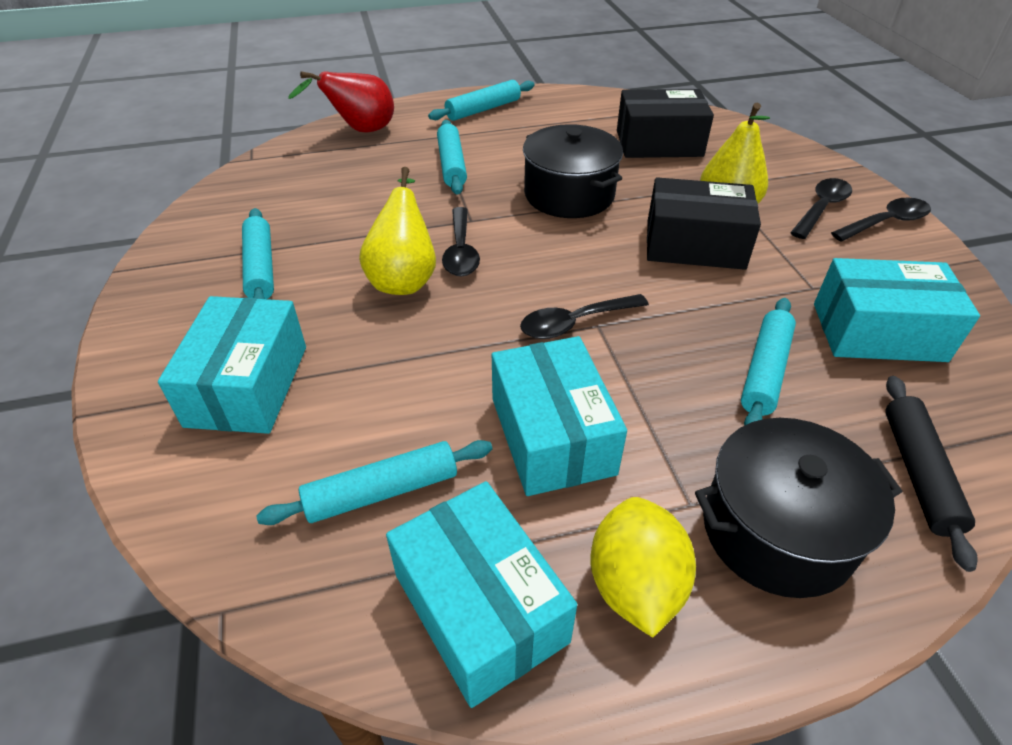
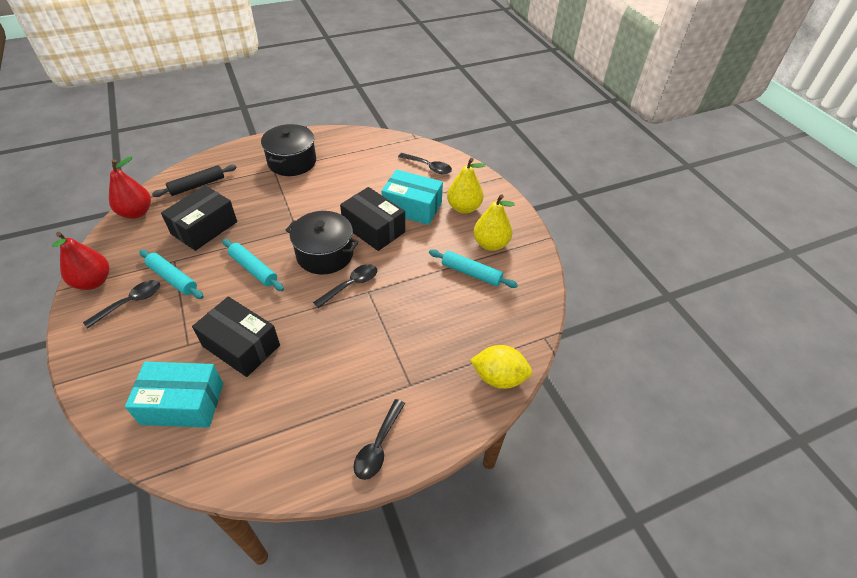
black box: [617,89,714,158] [647,177,761,270] = 2 -> [161,185,237,251] [192,296,280,377] [340,187,405,251] = 3
red pear: [288,71,394,133] = 1 -> [52,232,110,290] [109,156,151,219] = 2
turquoise box: [158,296,306,434] [386,481,577,708] [492,336,627,496] [814,258,980,362] = 4 -> [125,362,223,428] [381,169,443,225] = 2
turquoise rolling pin: [242,208,274,299] [256,440,492,525] [428,80,534,121] [437,120,467,195] [741,298,796,426] = 5 -> [139,250,204,299] [222,239,284,291] [429,249,518,288] = 3

